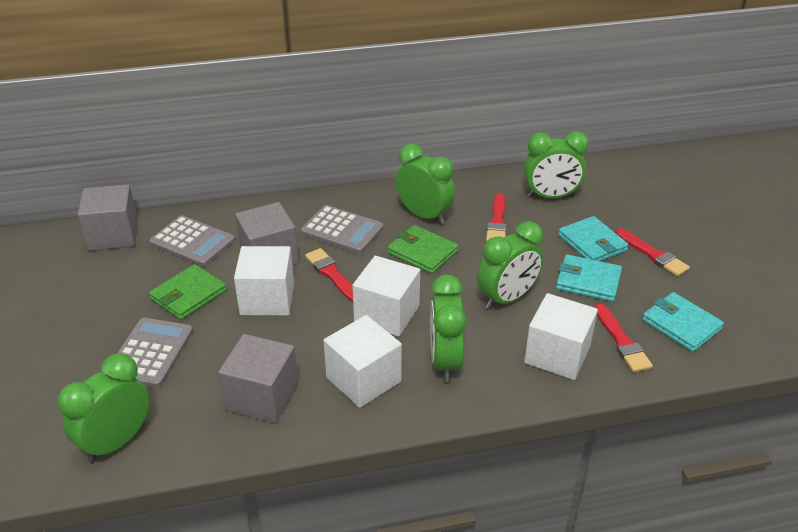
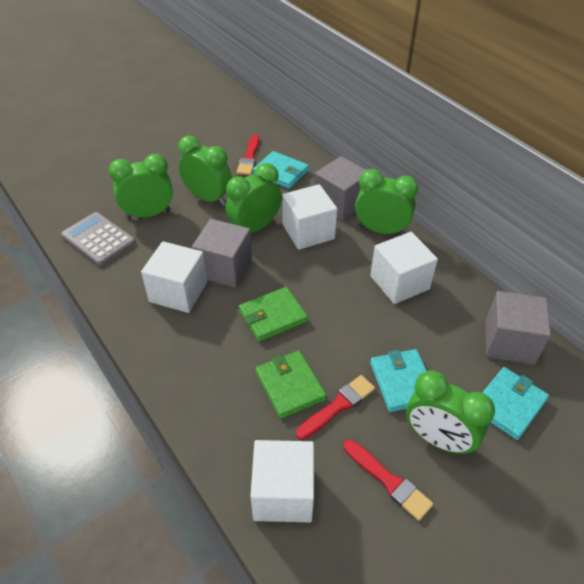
grey calculator: [117,318,193,388] [149,215,235,267] [301,205,384,254] = 3 -> [61,212,136,266] = 1
red brush: [305,248,353,302] [486,193,507,242] [595,304,653,372] [615,228,690,277] = 4 -> [237,134,259,175] [296,375,375,440] [344,440,433,521] = 3

